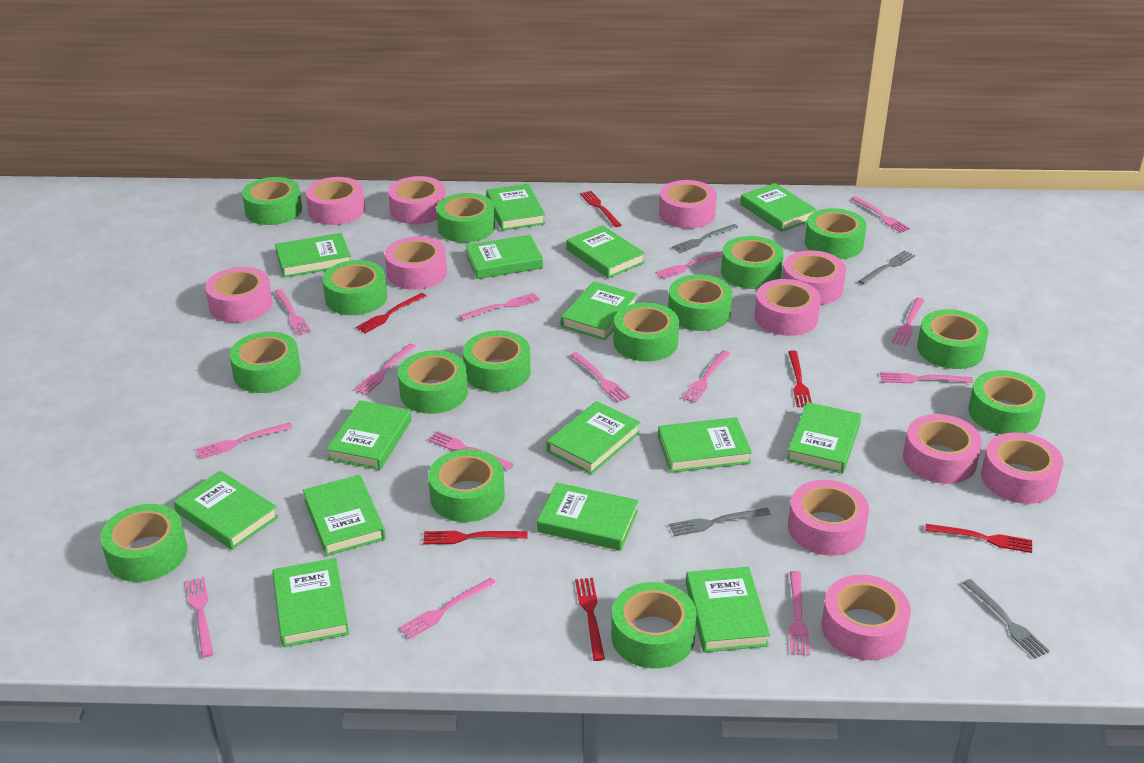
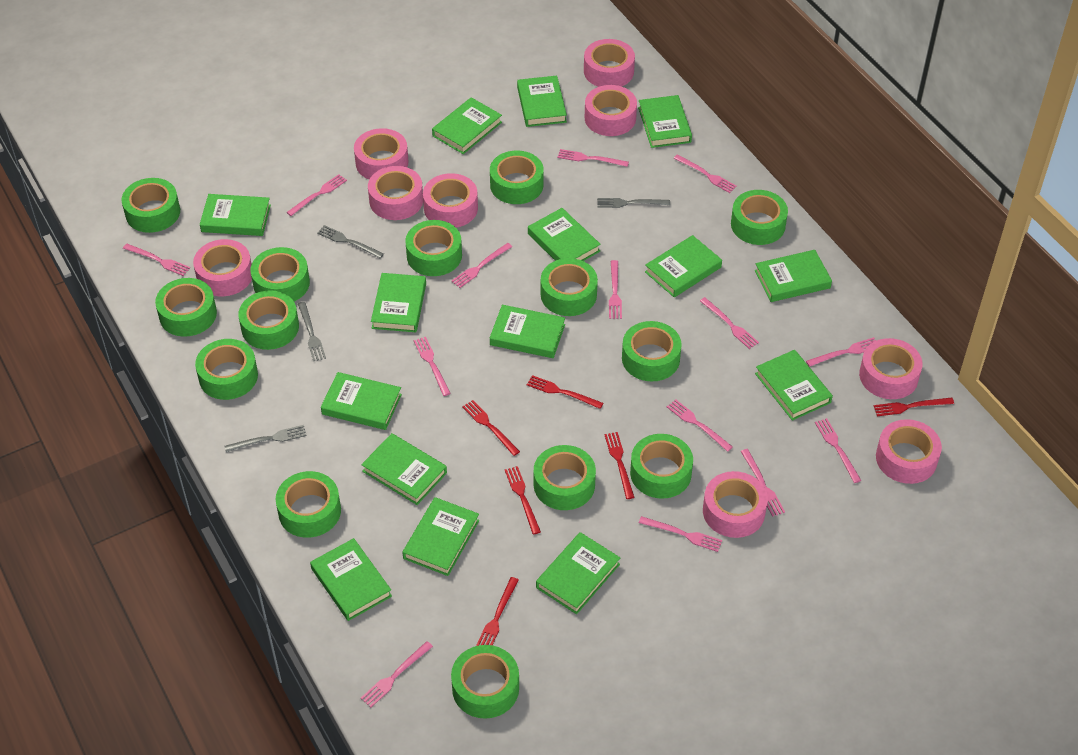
green tape: [100,504,187,582] [229,332,301,393] [242,177,302,225] [323,260,387,315] [398,350,468,414] [428,449,505,522] [436,193,495,243] [463,331,531,392] [611,582,697,669] [614,302,679,362] [668,274,732,331] [721,236,784,289] [805,208,867,259] [917,309,989,369] [968,370,1046,434] = 15 -> [121,178,180,233] [155,278,217,337] [195,339,258,400] [238,290,299,350] [250,247,310,301] [276,471,341,538] [405,220,462,276] [451,645,519,719] [490,150,544,204] [534,445,596,510] [541,258,598,316] [622,321,682,382] [630,434,693,499] [731,190,788,245] = 14
pink tape: [205,267,273,323] [306,177,365,225] [385,236,447,290] [388,176,446,224] [659,180,717,229] [755,279,821,336] [782,250,846,305] [788,480,869,556] [821,575,911,660] [903,414,982,484] [981,432,1063,504] = 11 -> [193,239,252,296] [354,128,409,179] [368,166,423,220] [423,173,478,227] [584,39,635,87] [585,85,637,136] [703,471,768,538] [859,338,923,399] [876,419,942,484] = 9

